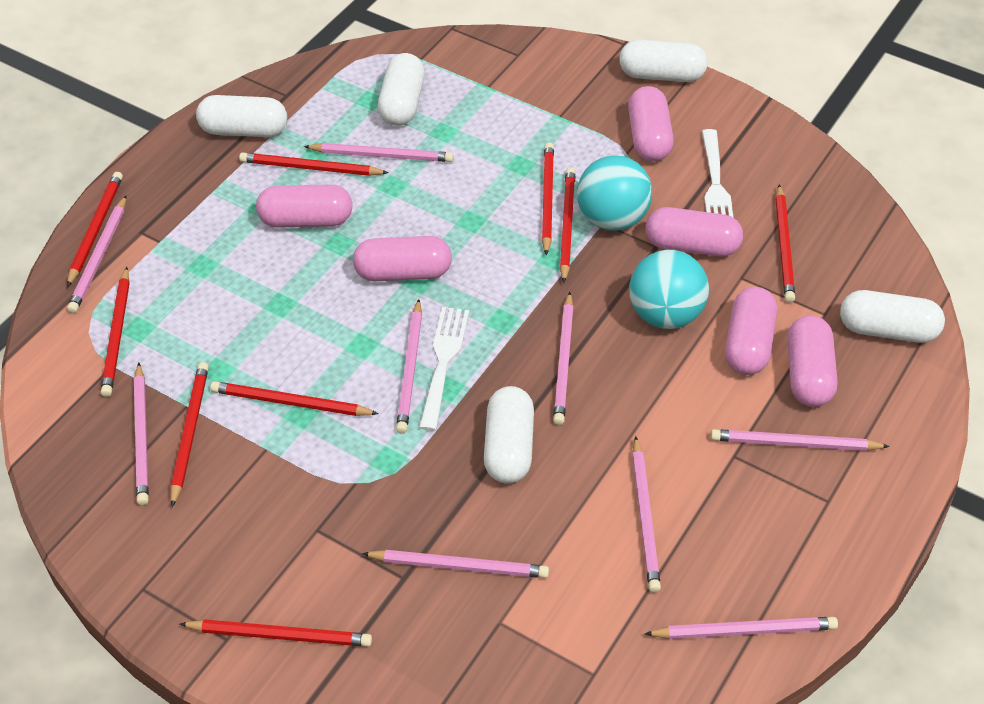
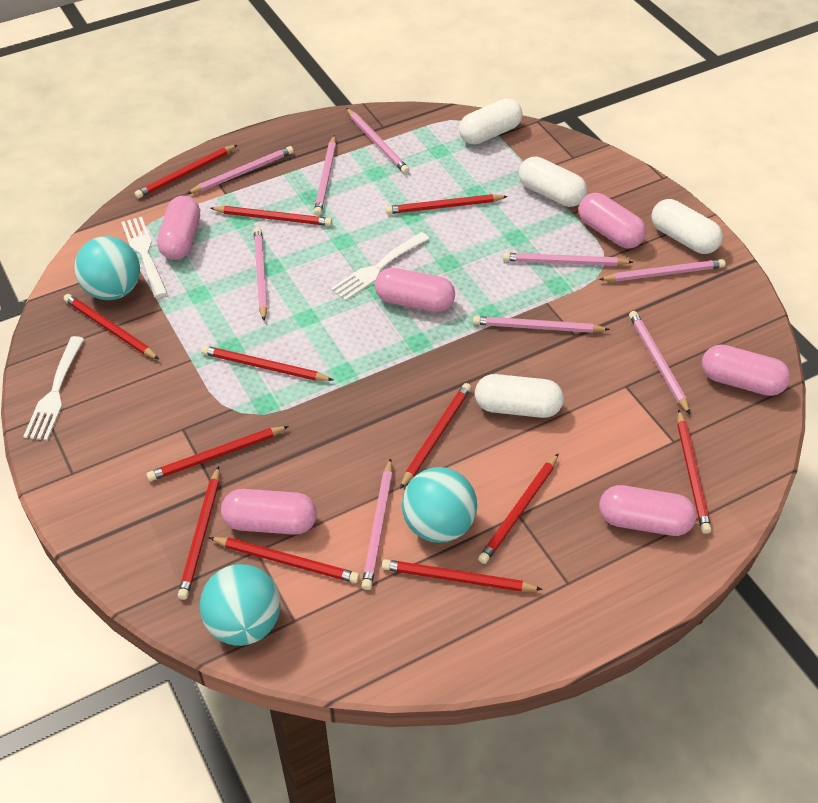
red pencil: [67,172,123,287] [101,267,130,397] [171,362,209,507] [180,619,372,647] [210,381,379,416] [239,152,389,176] [542,143,554,256] [560,167,575,283] [776,185,795,303] = 9 -> [64,294,160,360] [135,145,237,198] [147,426,289,481] [178,466,220,600] [201,346,333,381] [209,537,360,583] [210,206,332,226] [382,559,543,592] [385,194,508,214] [400,383,471,489] [478,453,559,564] [677,410,711,534] = 12
turquoise ball: [577,155,652,231] [629,250,709,329] = 2 -> [74,236,140,300] [200,564,281,646] [402,467,477,543] = 3
white capsule: [196,95,287,137] [378,53,425,126] [484,386,534,484] [619,40,708,82] [840,290,945,343] = 5 -> [459,98,522,145] [475,374,564,418] [519,157,587,207] [651,199,723,254] = 4
white fork: [419,307,469,431] [702,129,734,218] = 2 -> [23,336,84,441] [121,217,167,298] [331,232,429,301] = 3

